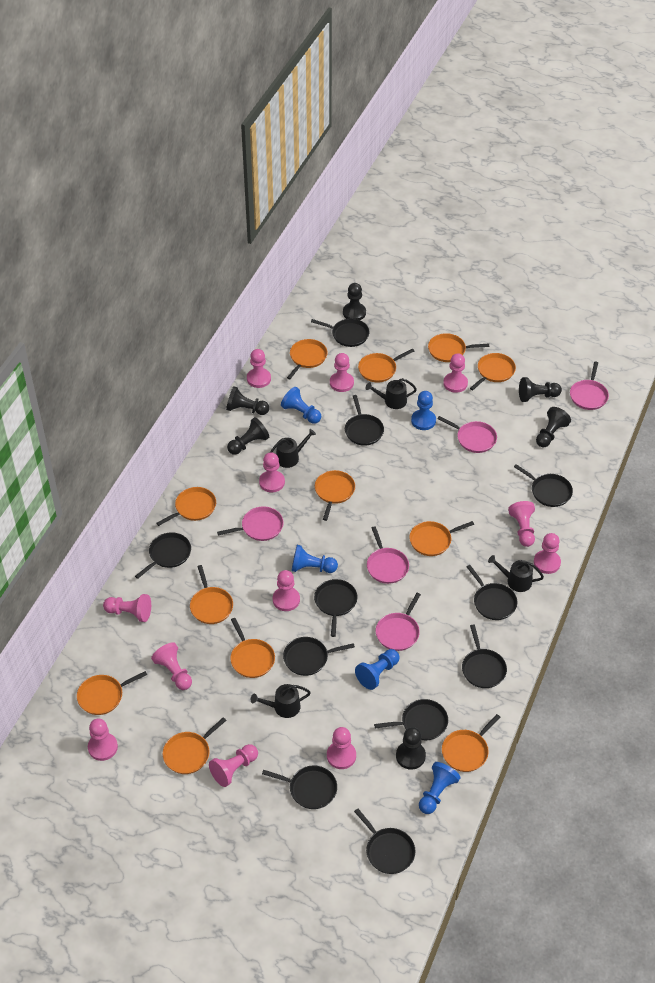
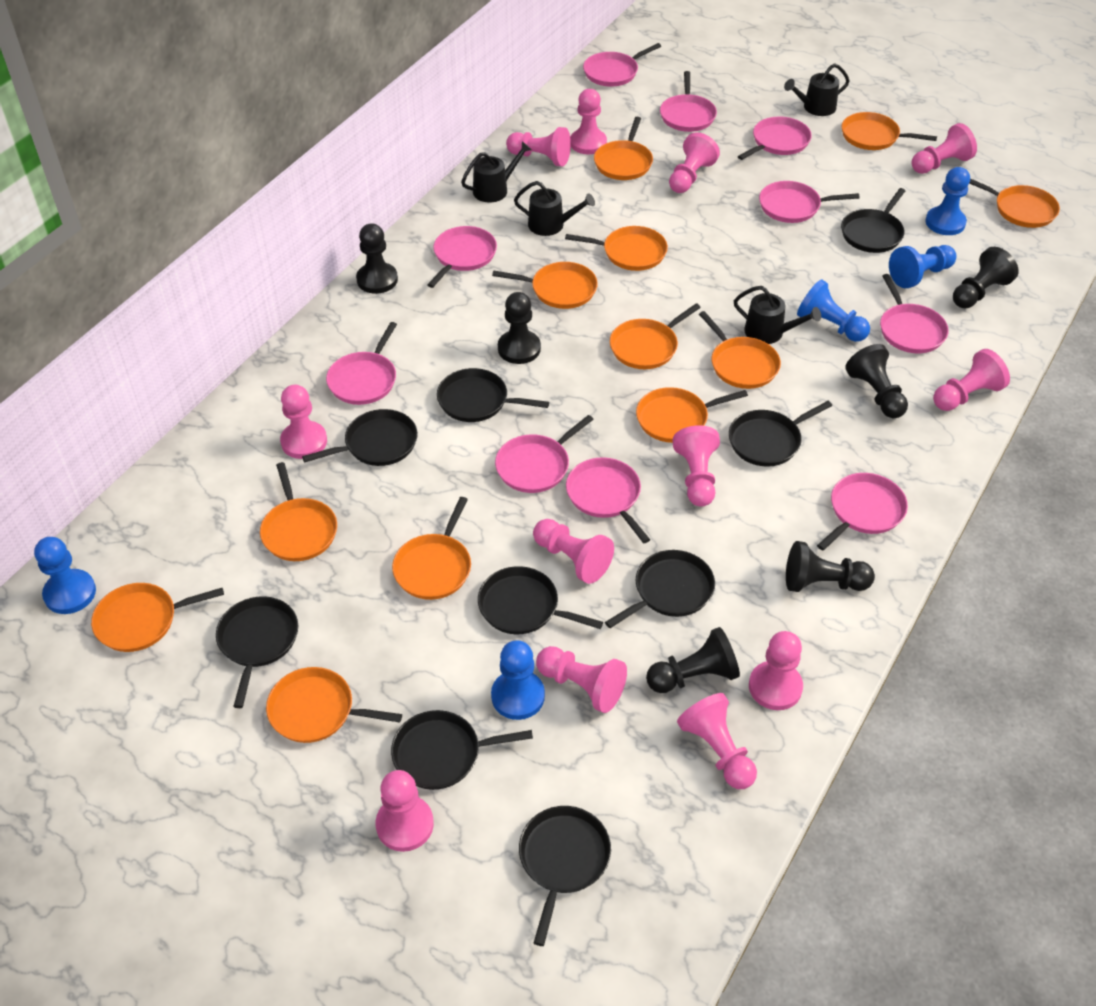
black pan: [135,532,191,579] [262,766,337,809] [283,637,355,676] [311,318,370,347] [314,579,358,637] [345,395,384,446] [354,809,415,874] [374,699,448,740] [462,625,507,688] [467,565,517,620] [514,464,573,507] = 11 -> [216,596,298,708] [302,409,418,466] [391,710,533,790] [437,368,549,422] [478,566,603,634] [519,806,611,946] [605,550,715,628] [729,401,832,467] [841,188,905,253] = 9
pink pan: [217,506,284,541] [367,526,409,584] [376,593,421,651] [437,416,497,453] [570,361,609,410] = 5 -> [326,322,397,405] [427,226,497,288] [495,415,594,493] [566,457,650,543] [583,43,661,87] [660,71,717,132] [738,117,812,160] [759,181,860,223] [817,473,908,551] [880,274,949,353] = 10

